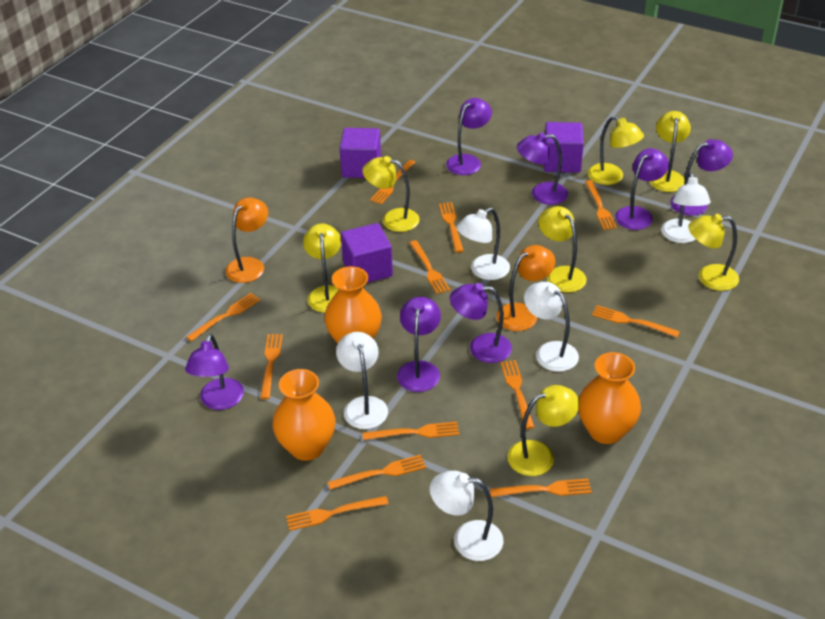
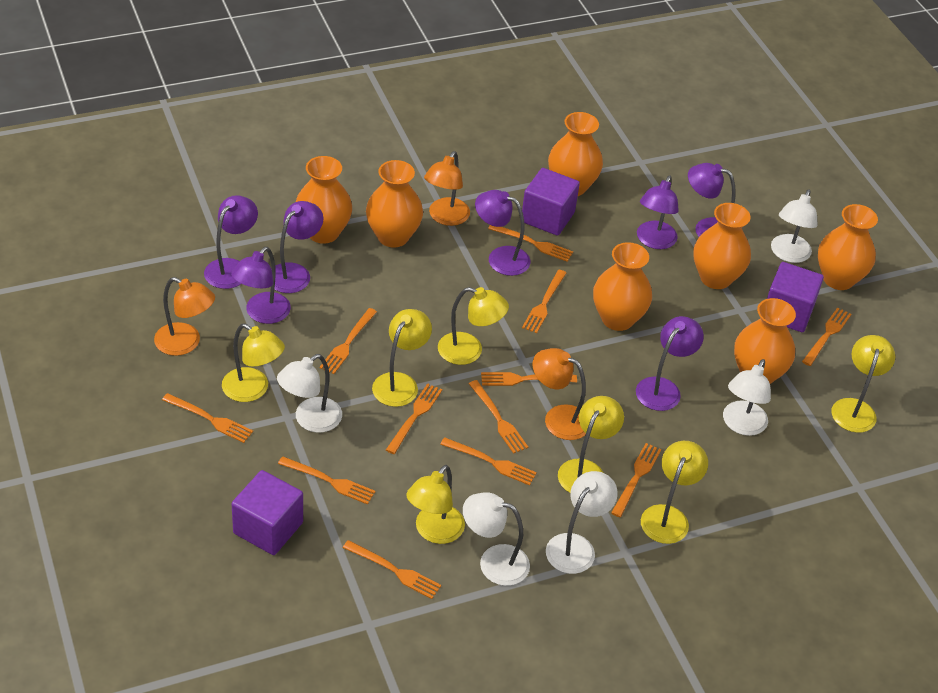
orange lamp: [225,197,268,283] [496,245,555,331] = 2 -> [154,277,215,356] [424,151,470,226] [533,348,586,440] = 3
orange vase: [273,369,335,461] [324,266,382,343] [579,352,641,444] = 3 -> [296,156,352,244] [366,160,423,247] [548,112,603,196] [593,242,652,331] [693,203,751,289] [734,298,796,384] [818,204,878,290] = 7

